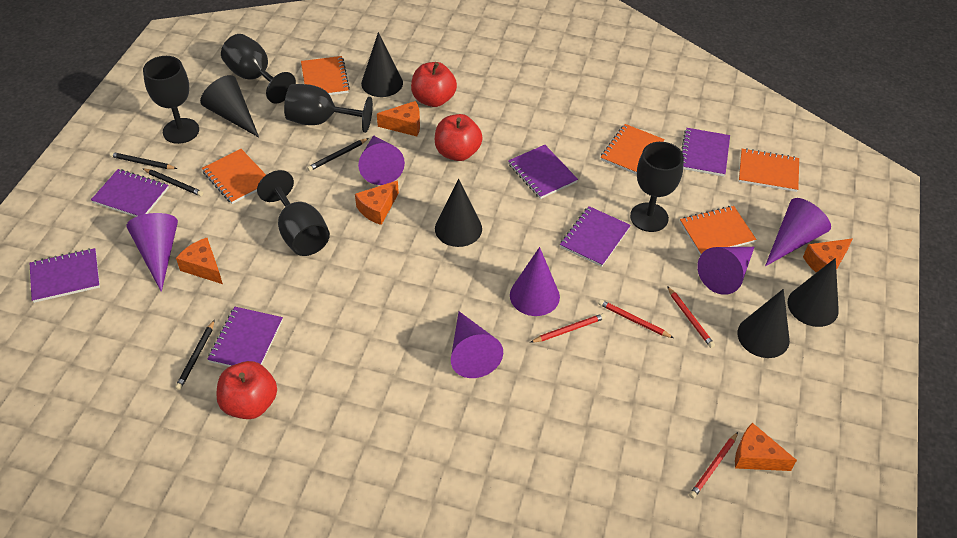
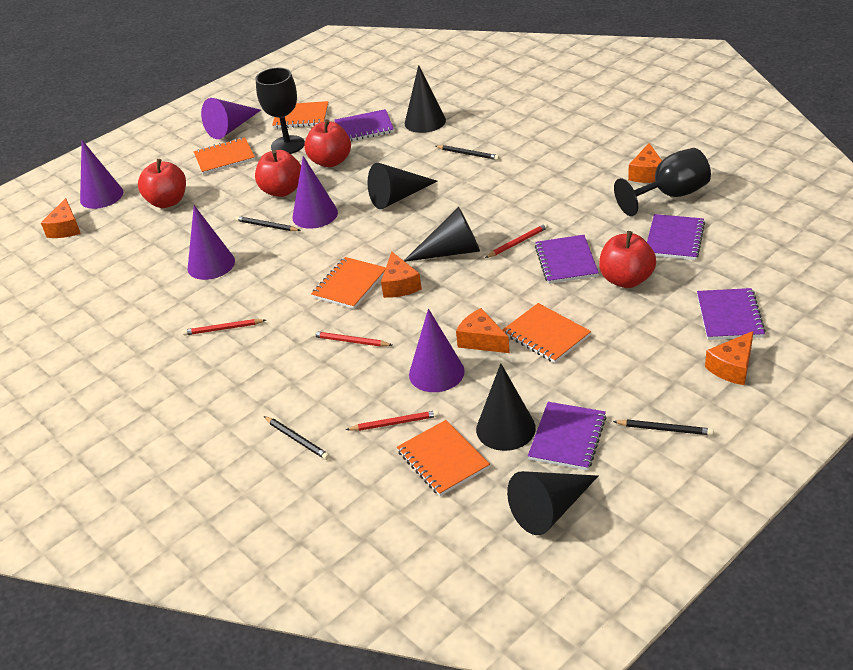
black goblet: [143,56,199,144] [221,34,296,104] [257,170,330,256] [284,84,373,133] [630,142,684,232] = 5 -> [256,68,305,154] [614,148,711,216] = 2
purple cone: [127,213,178,292] [358,135,405,185] [451,311,503,378] [510,247,560,316] [697,247,754,295] [765,198,831,266] = 6 -> [80,140,123,209] [187,205,235,280] [201,98,261,139] [292,156,338,229] [409,309,465,392] = 5
purple notebook: [30,248,100,303] [91,169,169,217] [207,307,283,367] [508,145,578,199] [560,206,631,267] [681,128,730,176] = 6 -> [335,109,394,141] [528,402,606,470] [535,235,599,284] [647,214,705,260] [697,288,766,340] = 5
red apple: [216,361,277,419] [411,62,457,107] [435,114,482,161] = 3 -> [138,159,186,208] [255,150,301,197] [304,120,351,167] [599,231,656,288] = 4

